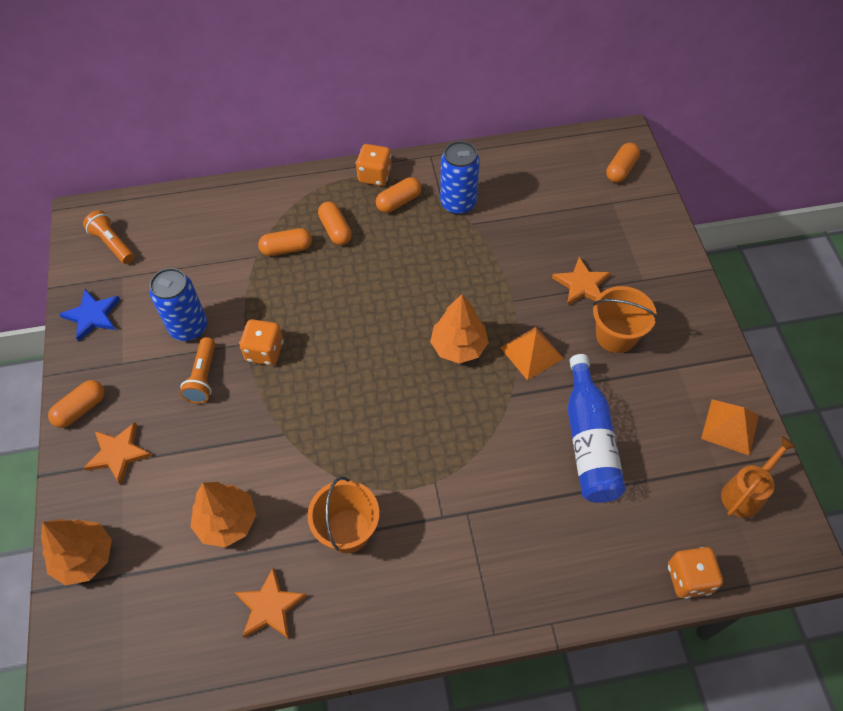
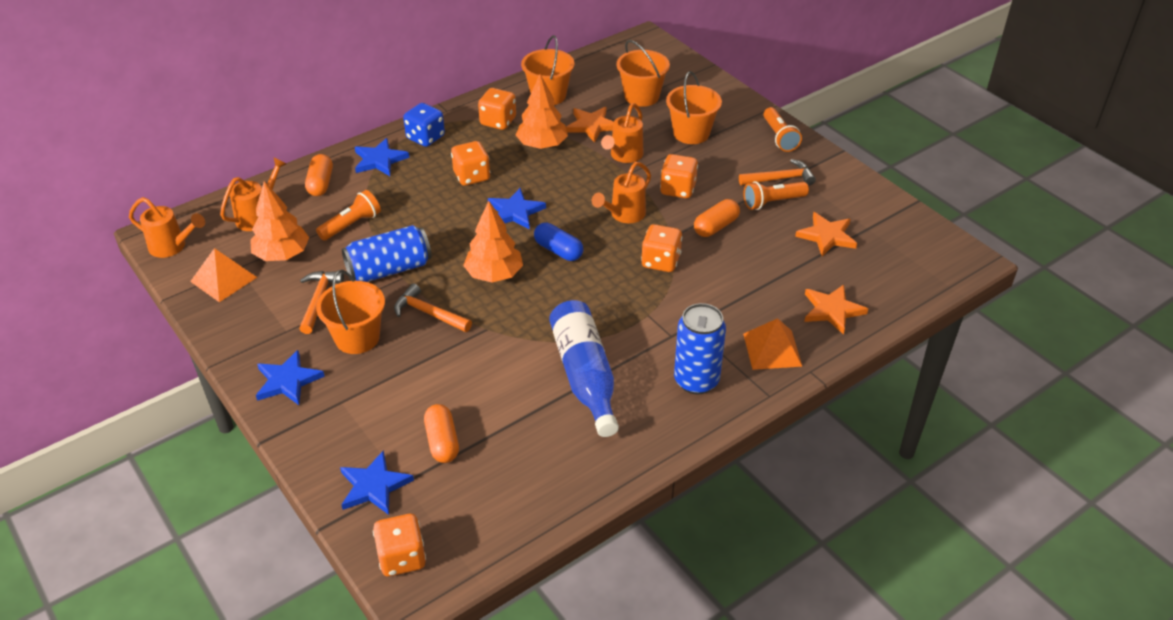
blue capsule: none = 0 -> [534,223,583,261] = 1
blue dice: none = 0 -> [403,103,445,147] = 1
blue star: [59,289,120,342] = 1 -> [256,350,325,405] [340,450,414,515] [355,138,410,176] [488,188,546,230] = 4
orange bucket: [307,477,380,553] [592,286,658,353] = 2 -> [316,270,385,354] [521,35,574,105] [616,40,670,107] [666,71,722,144] = 4
orange capsule: [48,380,105,428] [258,228,312,256] [318,201,352,245] [376,177,421,213] [606,142,640,183] = 5 -> [305,154,333,196] [424,404,459,463] [694,199,740,237] = 3
orange dice: [240,319,284,365] [356,144,392,186] [668,547,723,599] = 3 -> [373,514,426,576] [451,141,490,186] [478,88,516,130] [641,224,682,272] [660,154,698,198] = 5
orange flashlight: [83,210,134,264] [180,337,215,404] = 2 -> [316,190,381,241] [744,181,809,210] [763,107,802,152] = 3
orange hammer: none = 0 -> [299,271,344,334] [394,284,472,332] [739,159,816,185] = 3
orange watering can: [721,436,797,518] = 1 -> [129,197,205,258] [220,157,287,231] [592,162,651,223] [601,103,644,163] = 4

